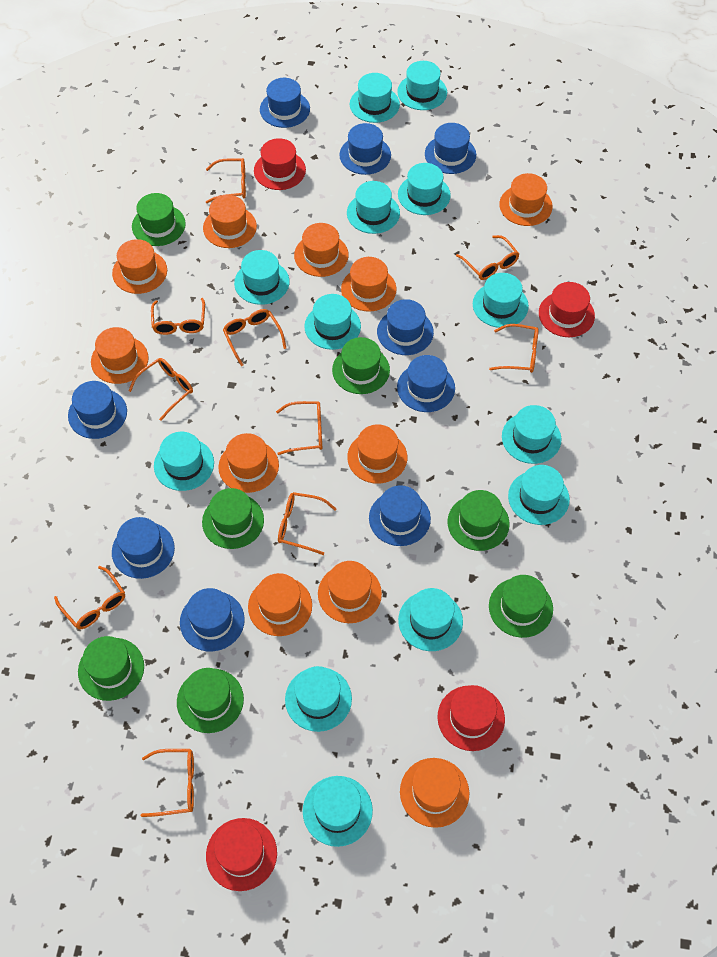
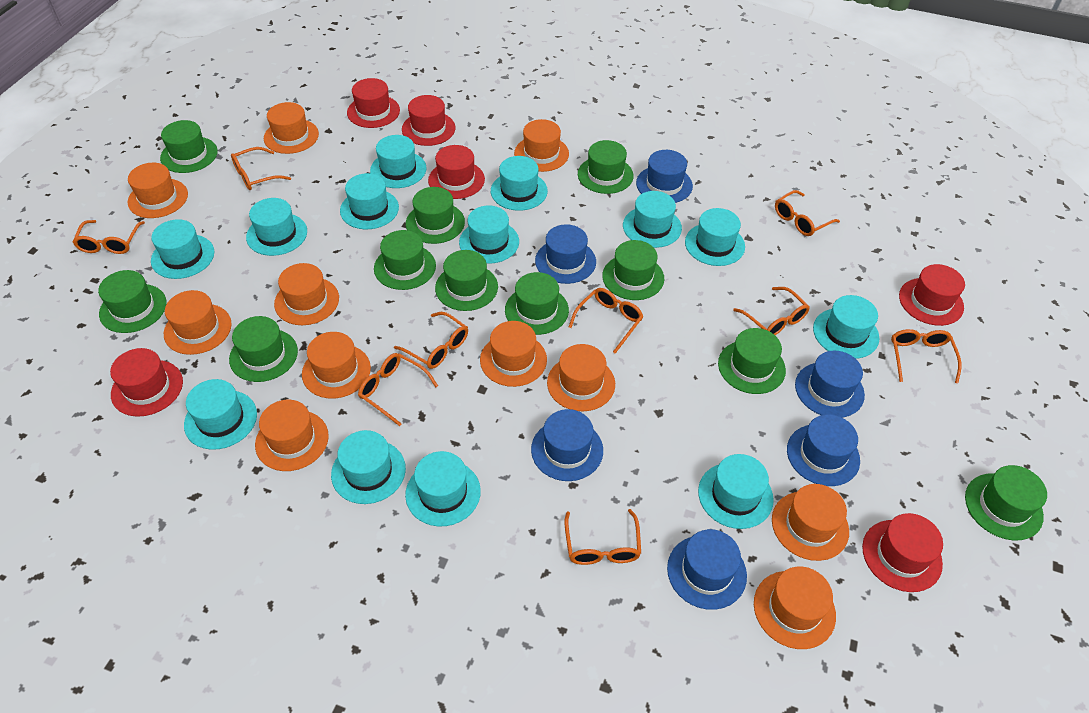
blue hat: [68,381,127,439] [112,517,175,579] [180,588,245,651] [260,78,310,128] [339,123,391,175] [369,485,431,546] [377,299,434,355] [397,355,455,412] [425,123,476,174] = 9 -> [531,409,603,481] [535,224,596,284] [636,150,693,203] [667,529,747,610] [787,414,860,486] [795,351,865,418] = 6
green hat: [78,636,144,701] [132,193,186,246] [177,668,244,733] [202,488,264,549] [332,337,390,394] [448,490,510,551] [489,575,553,638] = 7 -> [98,270,167,333] [160,120,218,173] [229,316,298,382] [374,230,436,290] [406,187,465,244] [435,250,498,311] [505,272,569,335] [578,140,634,194] [602,240,664,300] [718,328,786,394] [965,465,1047,540] = 11
orange glasses: [54,566,125,629] [128,358,193,421] [141,749,194,817] [151,298,205,335] [206,158,246,203] [223,309,286,366] [276,401,322,455] [278,492,337,555] [456,235,519,280] [489,324,539,373] = 10 -> [72,220,145,254] [231,147,291,190] [358,353,438,426] [394,312,468,369] [564,509,641,565] [569,288,643,354] [733,287,810,335] [775,190,840,236] [891,329,962,383] = 9
red hat: [206,818,277,891] [254,138,306,190] [438,685,505,751] [539,282,595,337] = 4 -> [110,348,183,417] [347,78,400,128] [402,95,455,146] [428,145,485,199] [862,513,943,592] [899,264,965,326] = 6

